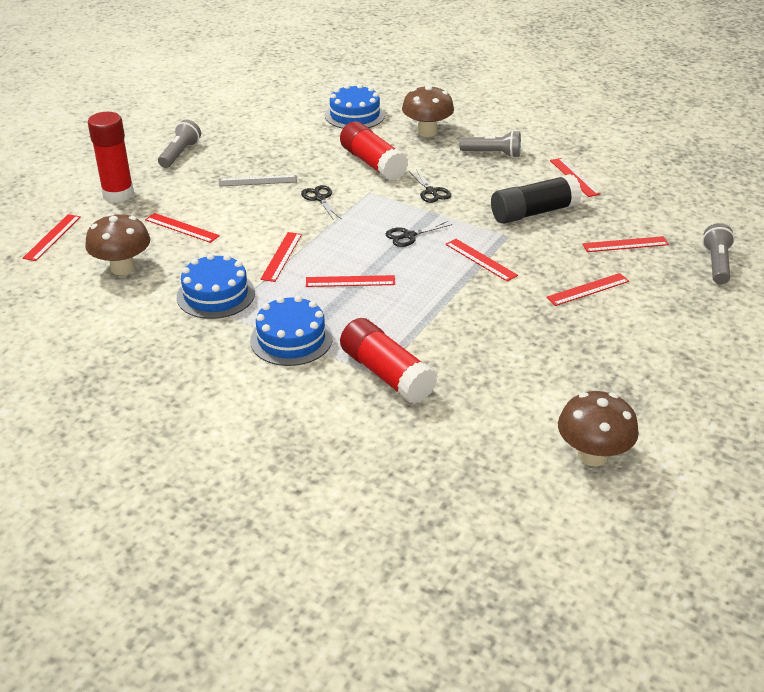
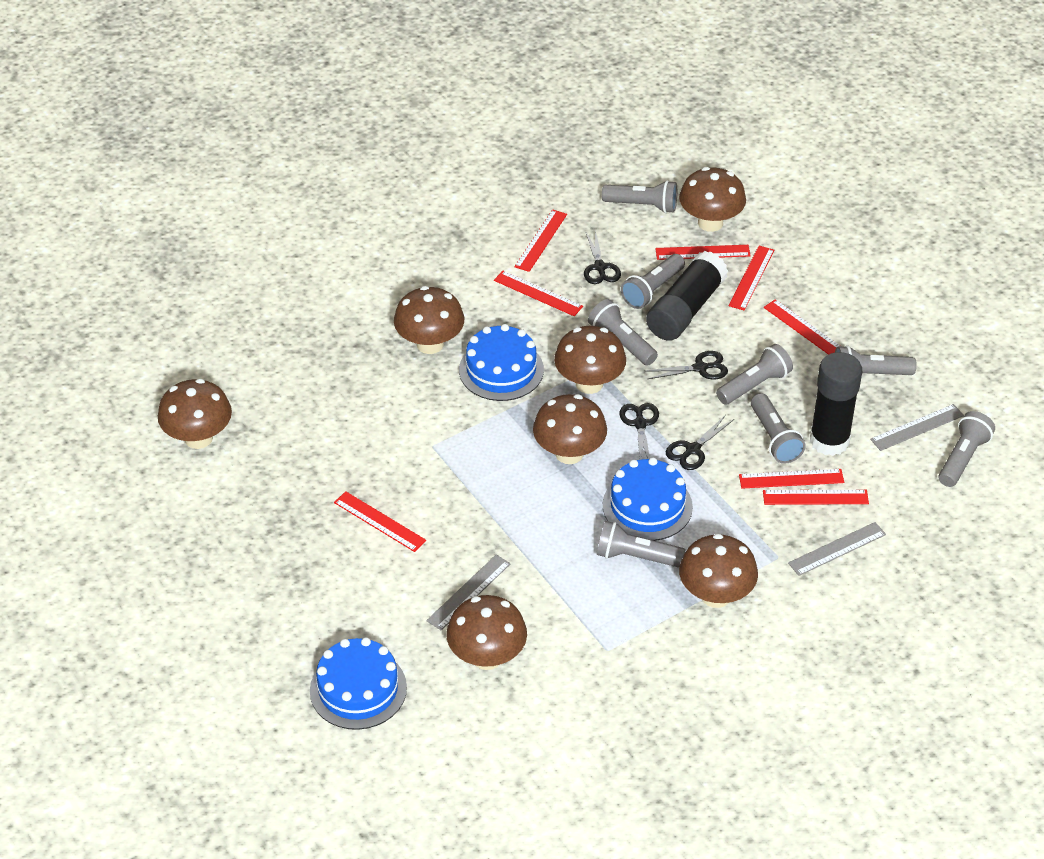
black glue stick: [491,174,582,224] = 1 -> [646,251,728,341] [810,352,862,456] = 2
black scissors: [301,185,341,220] [386,221,453,247] [409,169,451,203] = 3 -> [584,230,621,284] [619,403,659,460] [646,351,728,380] [666,415,734,470] = 4
brown mushroom: [85,213,150,275] [402,85,454,137] [558,391,639,466] = 3 -> [158,379,232,449] [394,286,464,354] [446,595,527,670] [533,394,607,464] [554,326,626,394] [679,167,746,232] [679,534,758,608] = 7
grey flashlight: [158,120,201,168] [460,131,521,158] [702,223,735,285] = 3 -> [588,299,658,366] [597,521,686,568] [602,180,677,213] [621,254,685,309] [716,344,793,405] [751,393,806,464] [835,345,917,375] [938,411,995,487] = 8
grey ruler: [219,175,297,187] = 1 -> [426,554,511,630] [788,522,886,576] [870,404,964,451] = 3
red glue stick: [88,112,134,202] [340,122,408,181] [340,318,437,404] = 3 -> none = 0

